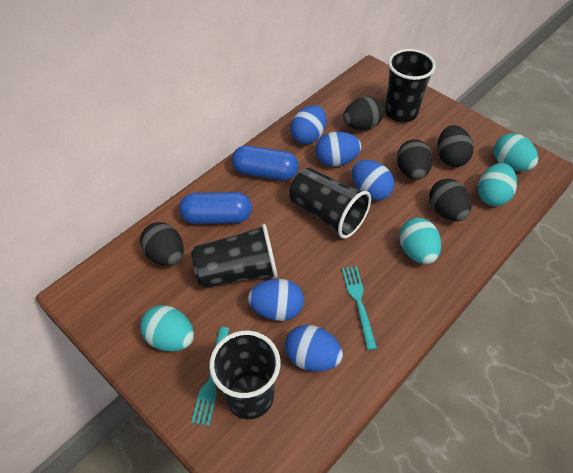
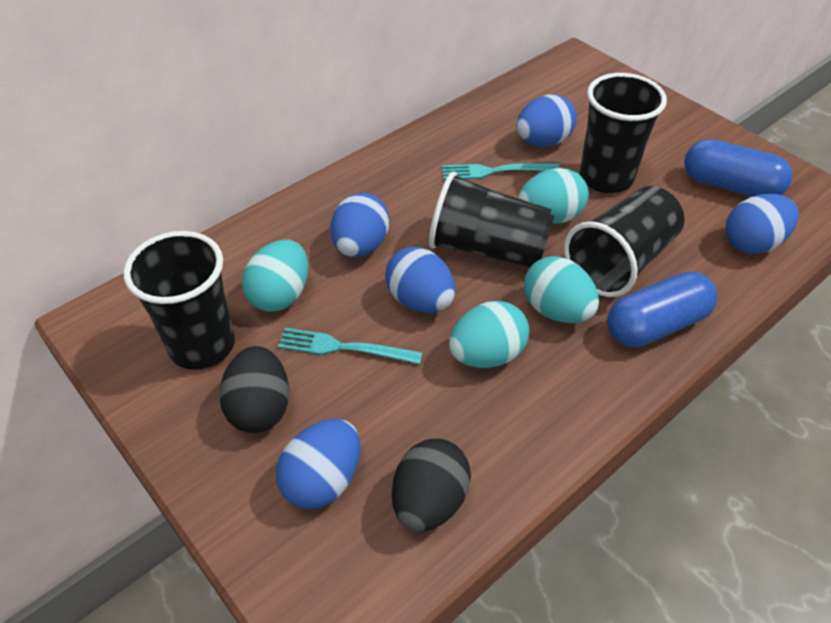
black egg: [140,222,184,266] [343,97,384,130] [397,139,433,180] [429,179,472,221] [438,125,473,167] = 5 -> [219,346,289,433] [392,439,471,532] = 2

